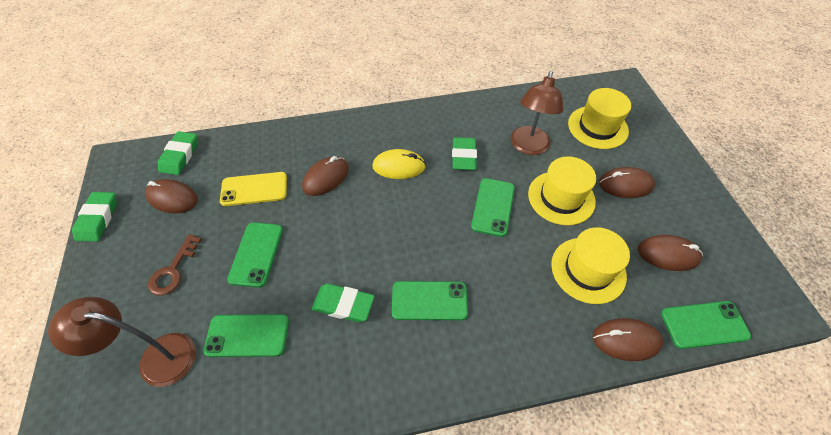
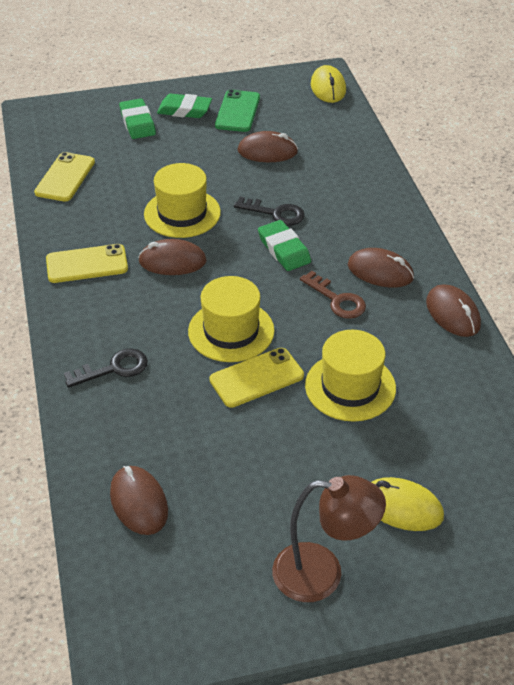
black key: none = 0 -> [64,348,148,388] [234,197,305,226] = 2
brown lamp: [48,297,196,387] [511,71,563,155] = 2 -> [272,475,386,602] = 1
green eraser: [72,192,117,242] [158,131,197,175] [312,284,375,322] [452,137,477,170] = 4 -> [119,98,156,139] [157,94,212,118] [258,220,311,271] = 3
green phone: [203,314,289,357] [227,222,283,288] [392,281,468,320] [471,178,515,237] [661,301,751,349] = 5 -> [215,89,260,132] = 1
yellow mouse: [372,149,426,179] = 1 -> [311,65,346,103] [372,477,444,531] = 2
yellow phone: [220,172,287,206] = 1 -> [34,152,95,201] [46,244,128,283] [210,348,304,408] = 3

